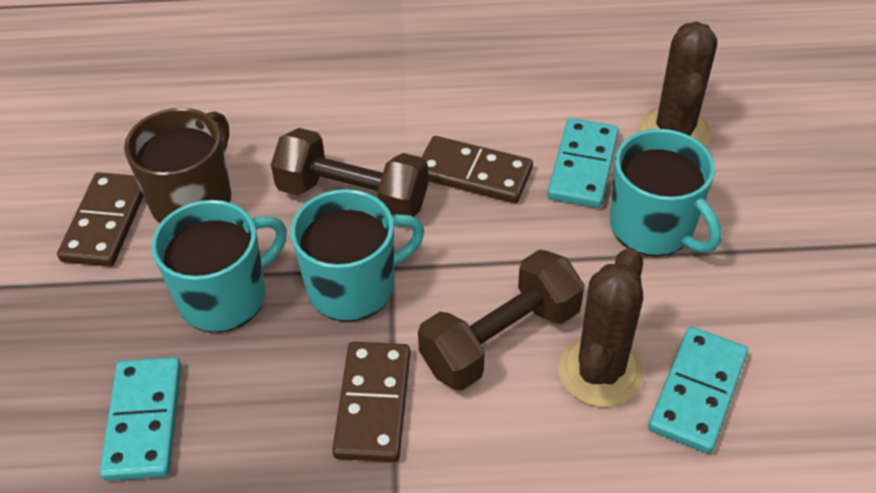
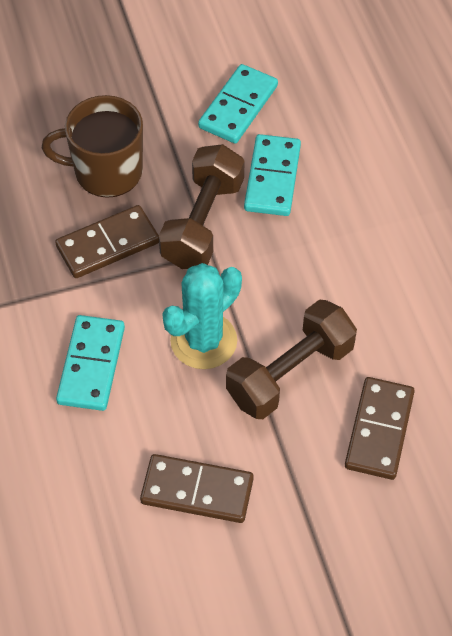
brown cactus: [558,248,644,407] [639,22,717,146] = 2 -> none = 0
turquoise cactus: none = 0 -> [162,263,242,369] = 1
turquoise mug: [151,200,287,333] [291,189,424,322] [610,129,721,256] = 3 -> none = 0

